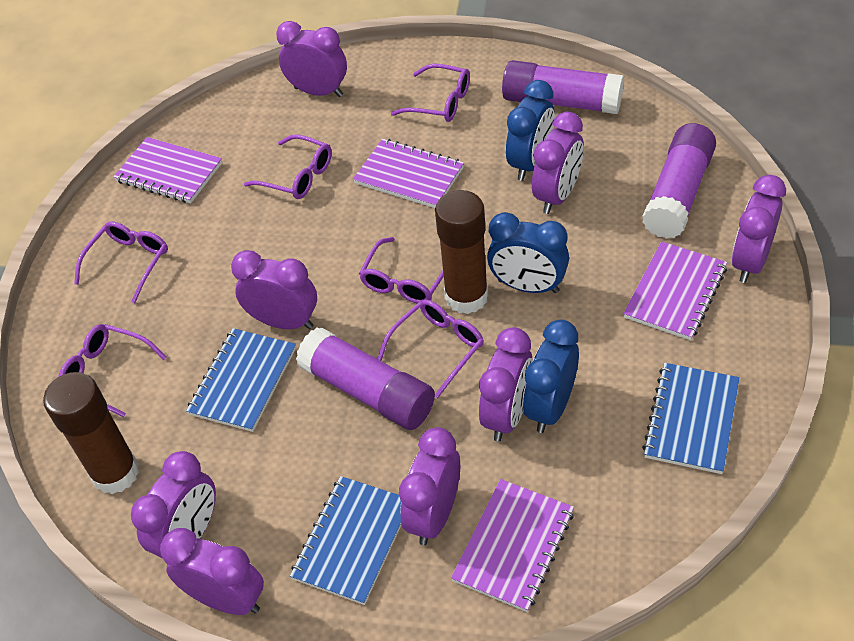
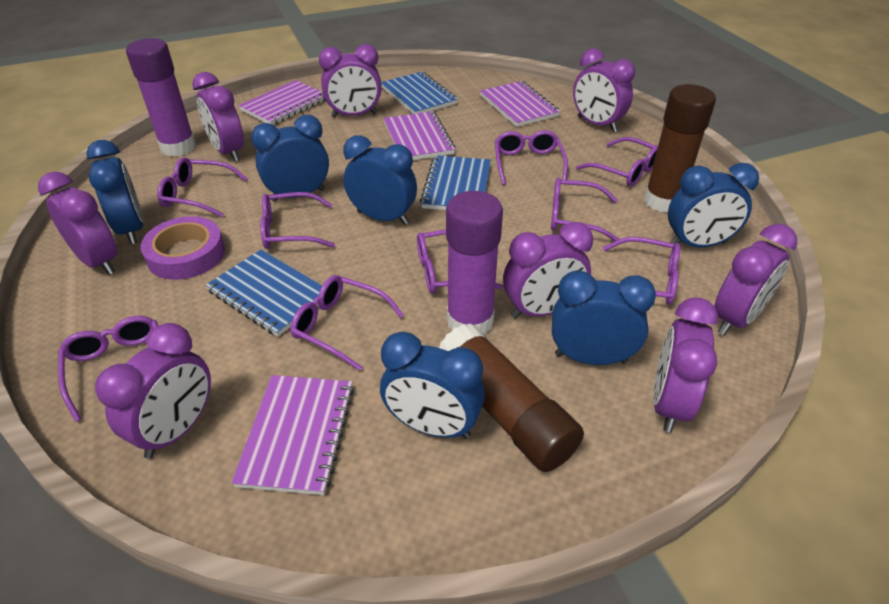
blue clock: [487,212,569,293] [506,80,555,181] [523,319,579,433] = 3 -> [86,140,143,244] [251,115,329,202] [343,135,417,225] [380,332,485,439] [552,270,656,365] [668,163,759,247] = 6
purple glasses: [58,324,167,417] [74,221,168,303] [244,134,332,199] [359,237,444,303] [377,300,484,398] [391,64,470,122] = 6 -> [58,316,158,422] [157,157,248,217] [260,192,335,249] [290,275,404,371] [417,230,503,294] [495,130,568,185] [551,178,619,241] [576,137,658,186] [603,237,680,305] = 9
purple glue stick: [296,327,435,430] [502,60,624,114] [642,123,716,239] = 3 -> [126,38,196,157] [446,191,503,335] = 2
purple tape: none = 0 -> [141,216,225,280] = 1

